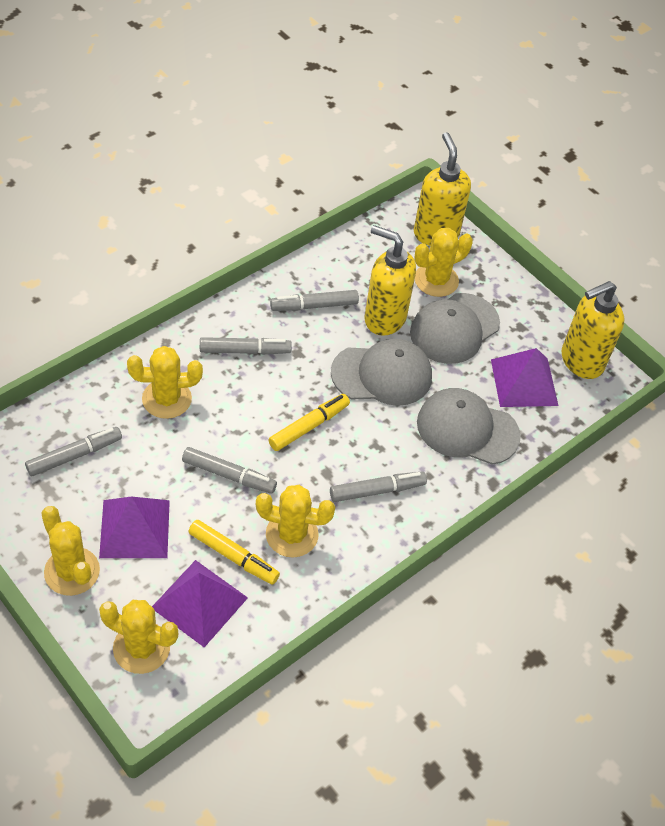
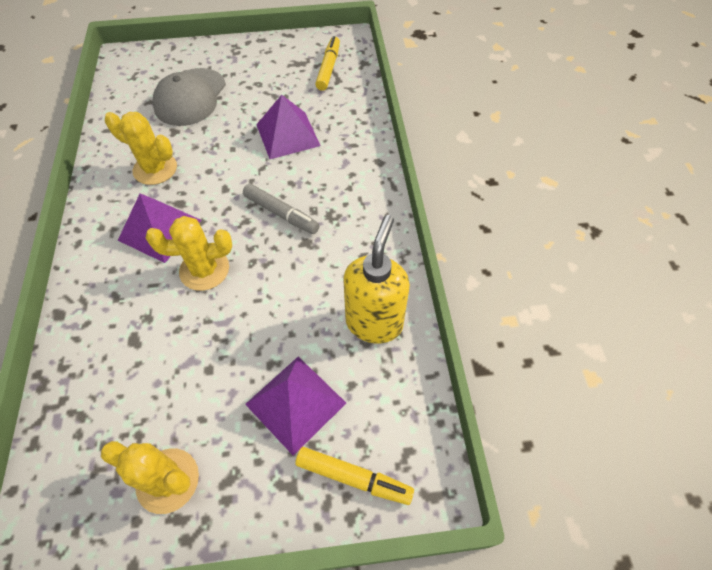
grey cap: [331,339,432,406] [410,293,500,364] [417,388,521,465] = 3 -> [152,68,226,126] = 1
grey marker: [25,427,122,476] [182,447,277,494] [200,337,292,355] [270,290,359,311] [330,471,427,502] = 5 -> [243,183,320,234] = 1
yellow cactus: [41,506,100,596] [99,600,178,674] [127,346,203,419] [256,485,335,558] [414,228,473,297] = 5 -> [101,441,199,514] [105,112,177,185] [146,216,232,291] = 3
yellow soap dispenser: [365,225,416,336] [414,132,471,246] [561,281,625,379] = 3 -> [343,215,410,344] = 1

